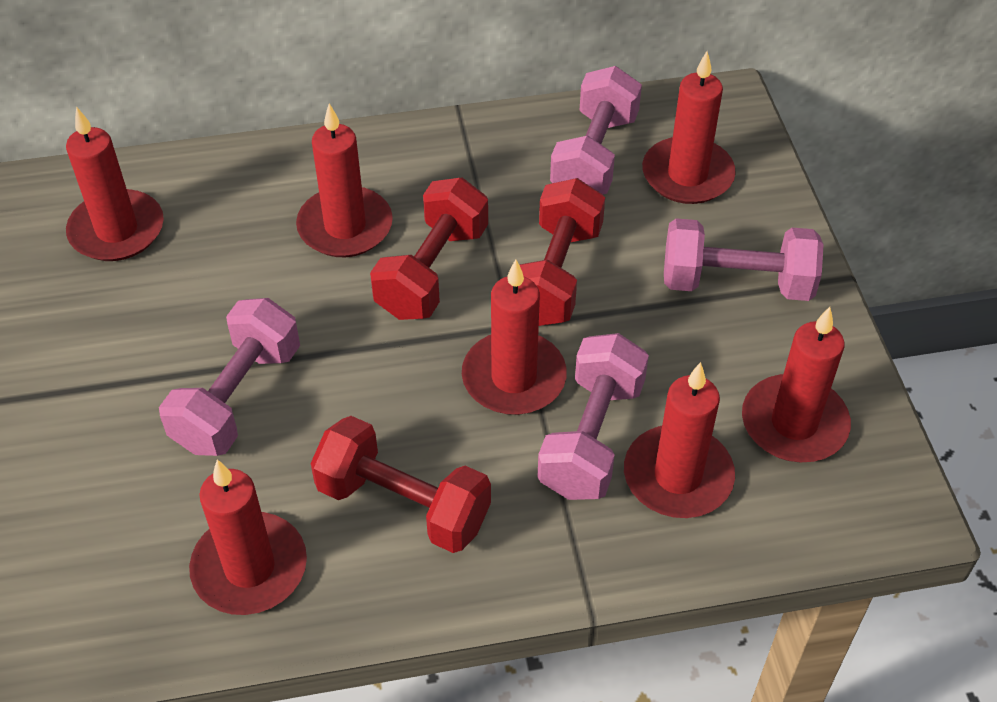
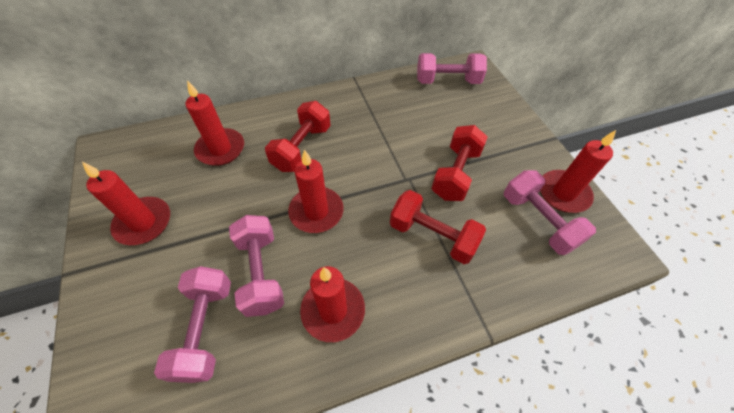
red candle: [66,107,164,261] [189,459,307,615] [296,103,393,257] [462,259,567,415] [624,362,735,518] [642,51,736,204] [742,307,851,462] = 7 -> [82,162,170,245] [185,80,244,166] [288,150,344,233] [300,266,365,342] [540,130,616,213] = 5

